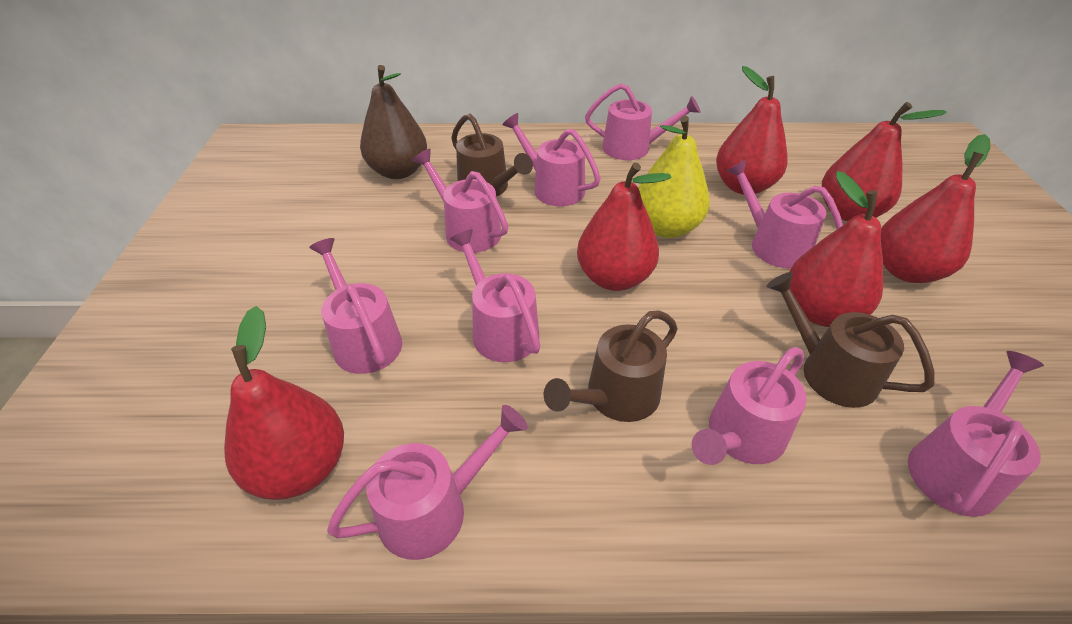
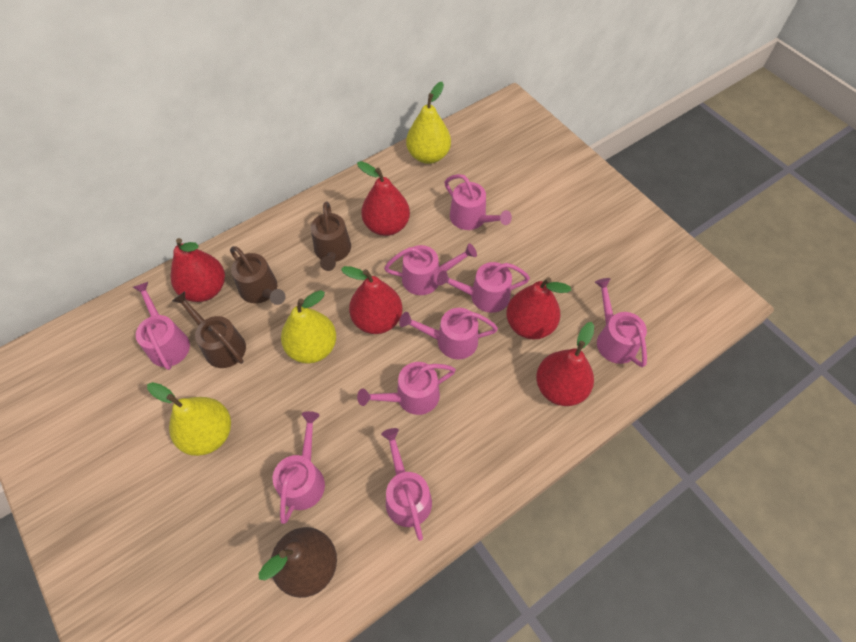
red pear: [224,306,344,500] [577,163,671,291] [716,66,788,195] [790,171,883,327] [822,102,947,222] [881,134,990,283] = 6 -> [171,238,225,302] [341,266,402,334] [357,161,410,236] [506,277,572,339] [536,322,594,406] = 5
yellow pear: [638,116,710,238] = 1 -> [147,382,231,456] [281,290,336,364] [406,82,451,164] = 3

